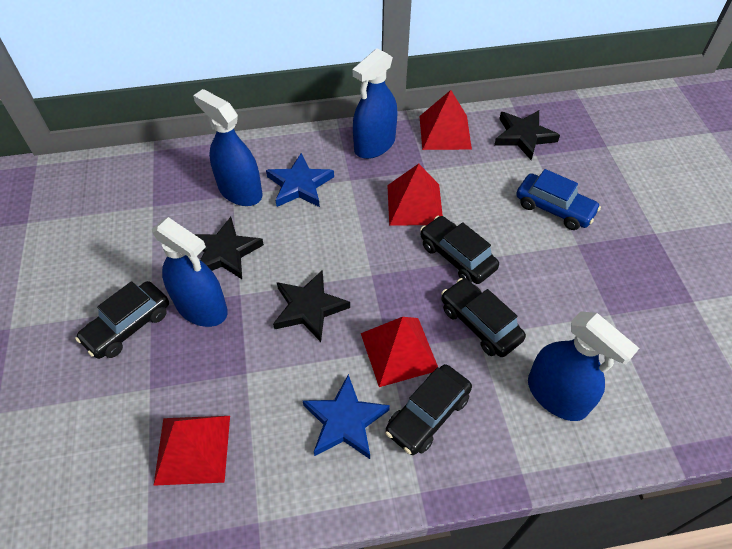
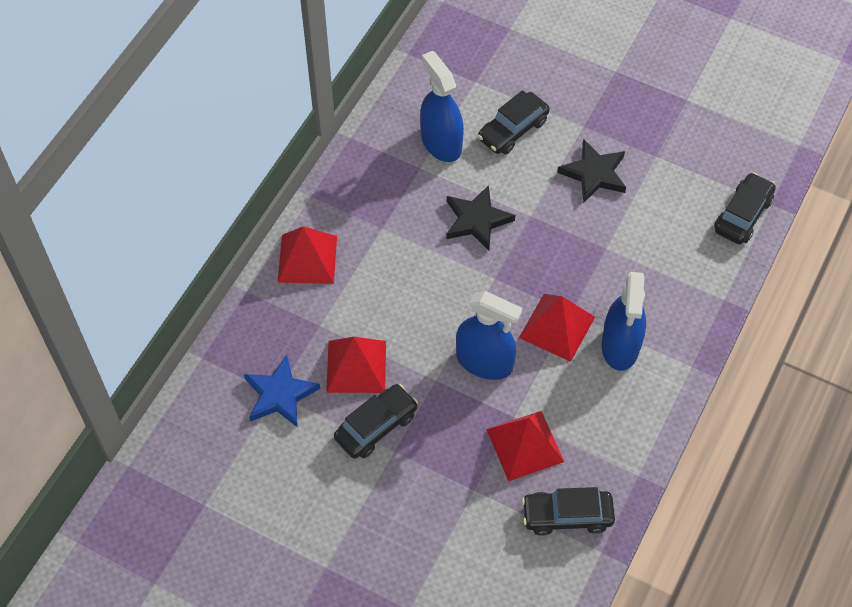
black star: [194,217,264,279] [273,270,350,342] [494,110,560,160] = 3 -> [446,185,515,251] [557,139,626,203] = 2
blue car: [516,169,601,230] = 1 -> none = 0
blue spray bottle: [152,217,228,327] [193,89,262,206] [353,48,398,159] [528,311,639,421] = 4 -> [420,51,464,162] [456,291,523,380] [602,272,646,371] = 3
blue star: [266,153,334,207] [303,374,390,459] = 2 -> [244,355,320,427] = 1

